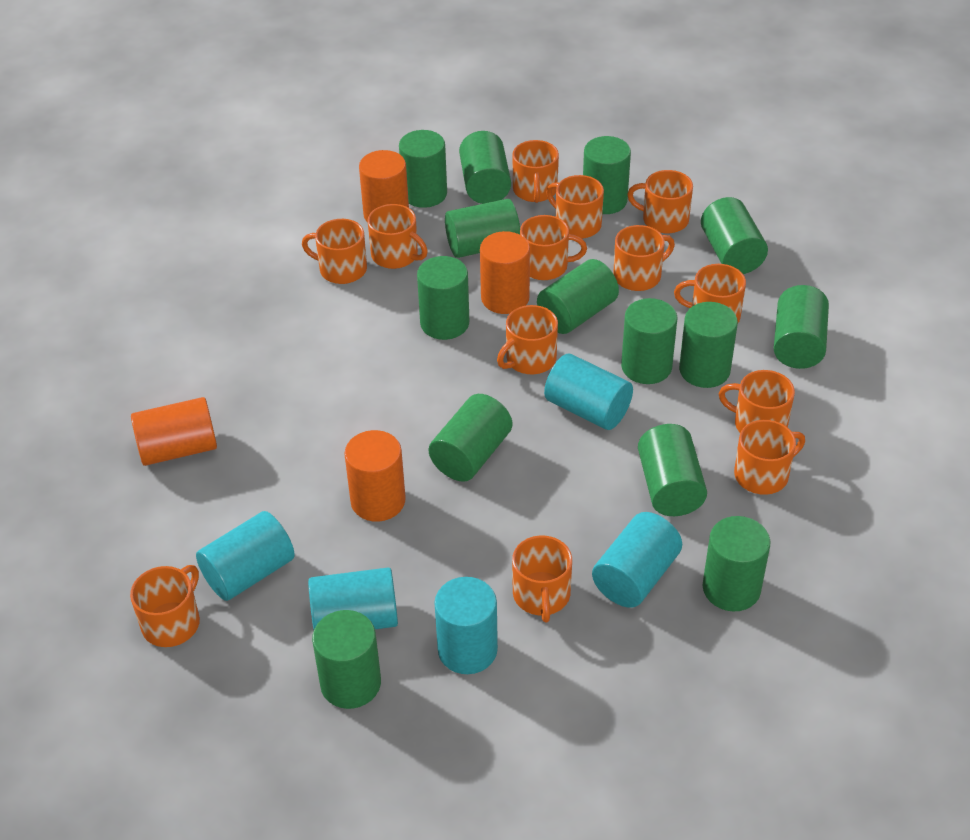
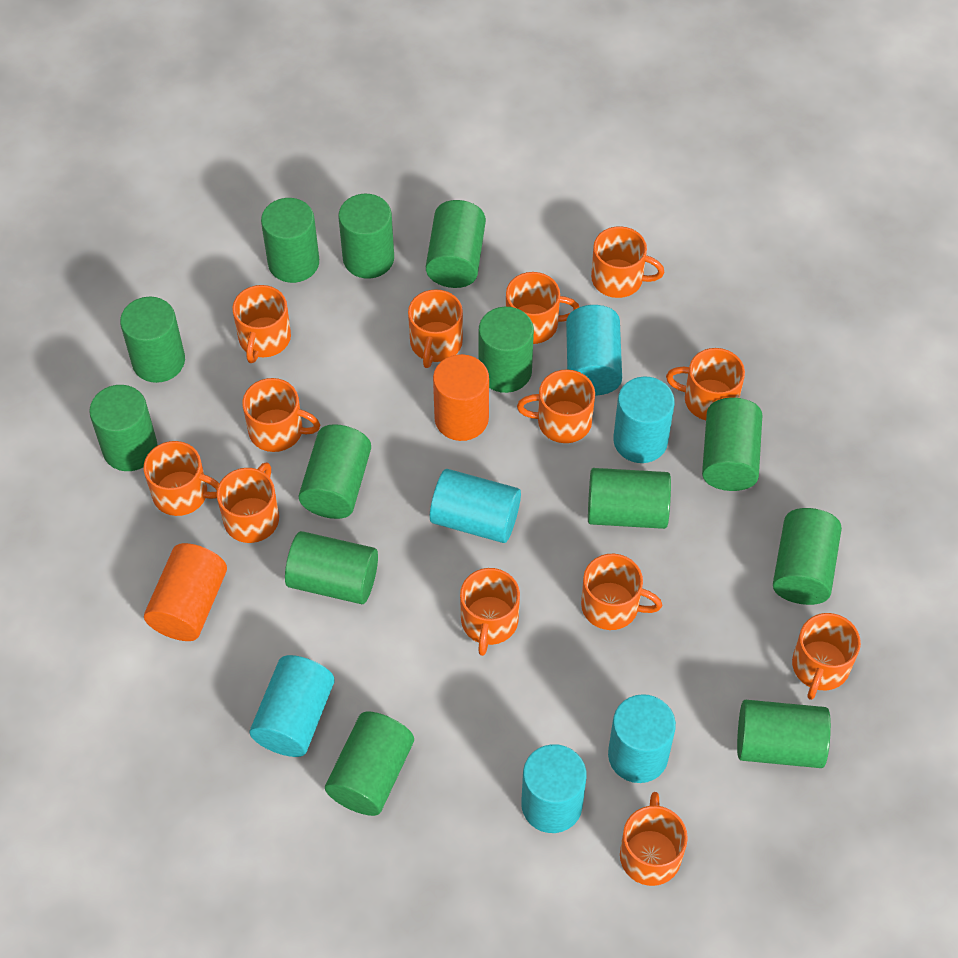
green cylinder: [312,610,381,709] [399,130,447,208] [417,256,469,340] [428,394,512,482] [445,199,520,258] [459,131,511,204] [537,259,619,334] [583,136,631,214] [621,298,678,384] [638,424,707,516] [679,302,738,388] [701,197,768,274] [703,516,770,611] [774,285,829,369] = 14 -> [89,385,158,471] [120,297,185,383] [261,198,319,283] [285,531,378,604] [299,424,371,519] [325,711,414,816] [338,194,394,279] [426,200,486,288] [479,307,534,393] [588,468,671,529] [702,398,762,491] [737,700,831,768] [773,508,842,605] = 13
orange cylinder: [131,397,217,466] [344,430,406,522] [359,150,409,223] [480,231,530,314] = 4 -> [144,543,227,641] [433,354,489,441] = 2
turquoise cylinder: [196,511,295,601] [308,567,398,630] [435,577,498,674] [544,354,633,430] [592,512,682,608] = 5 -> [250,655,335,757] [430,469,521,543] [521,744,587,833] [566,305,622,396] [608,694,676,783] [613,377,675,463] = 6

